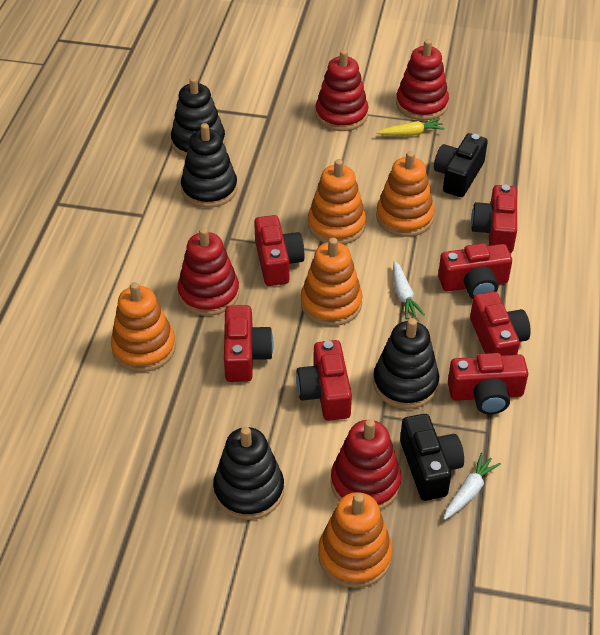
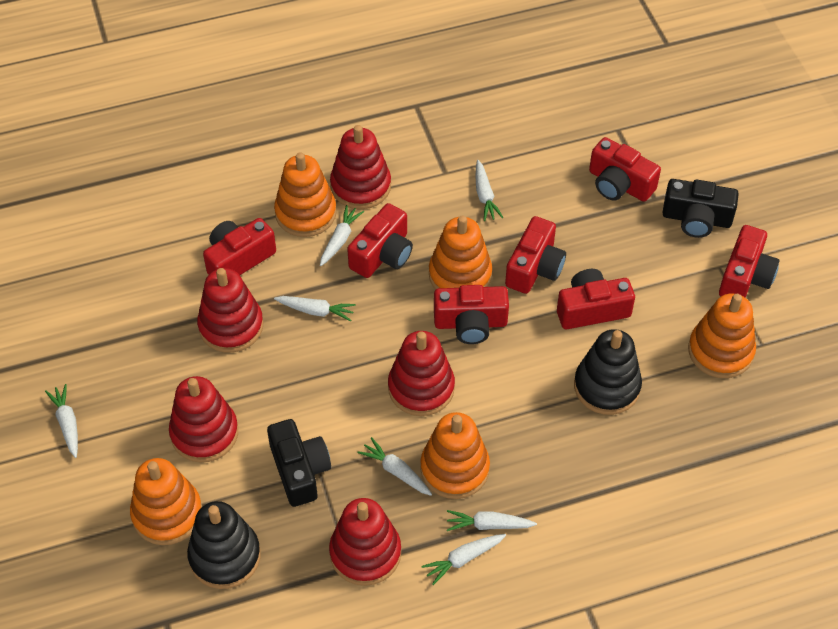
black stacking toy: [171,77,225,158] [181,123,237,208] [213,427,284,520] [373,318,439,409] = 4 -> [187,501,261,589] [574,329,642,415] = 2
red stacking toy: [178,228,239,316] [316,50,368,131] [331,419,401,510] [396,39,449,120] = 4 -> [169,376,238,462] [197,268,263,353] [329,498,401,586] [330,125,391,209] [388,331,455,416] = 5
white carrot: [393,261,425,319] [444,453,501,520] = 2 -> [45,384,78,458] [274,296,356,321] [320,205,364,266] [358,437,432,496] [421,534,506,585] [447,510,537,531] [476,160,504,221] = 7
yellow carrot: [377,118,445,136] = 1 -> none = 0

